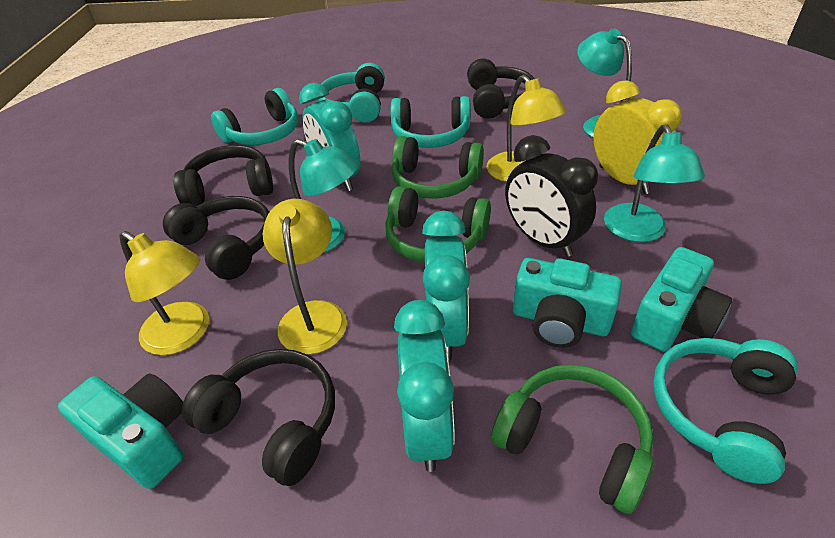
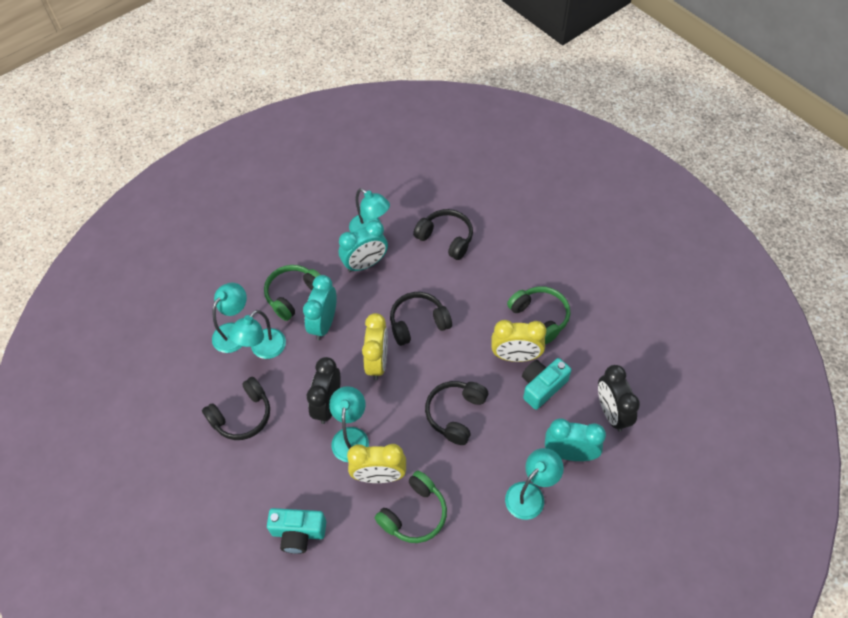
black clock: [505,135,598,257] = 1 -> [307,357,341,424] [598,365,640,432] = 2
turquoise camera: [58,373,183,489] [513,258,622,348] [631,247,732,352] = 3 -> [267,508,326,554] [522,358,572,410] = 2
turquoise headphones: [211,88,298,145] [318,63,385,123] [391,96,471,148] [653,338,798,484] = 4 -> none = 0
turquoise lamp: [289,139,359,253] [577,28,632,138] [604,124,705,242] = 3 -> [212,282,247,353] [229,310,286,359] [329,386,369,462] [349,188,390,232] [505,448,564,520] = 5
yellow clock: [594,80,682,194] = 1 -> [347,444,406,483] [362,313,388,380] [492,320,546,362] = 3
yellow lamp: [119,231,209,355] [263,199,347,354] [487,75,566,182] = 3 -> none = 0

